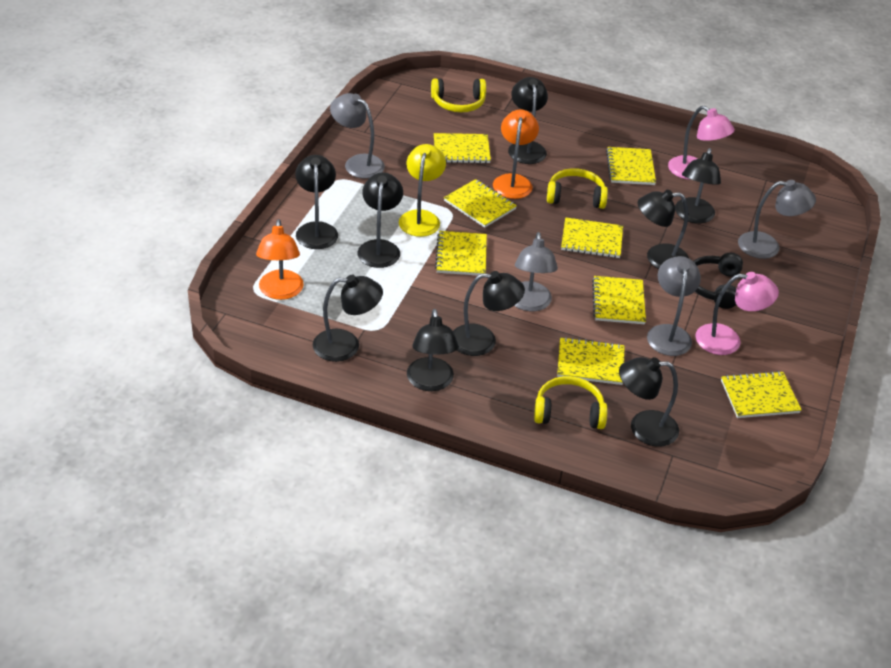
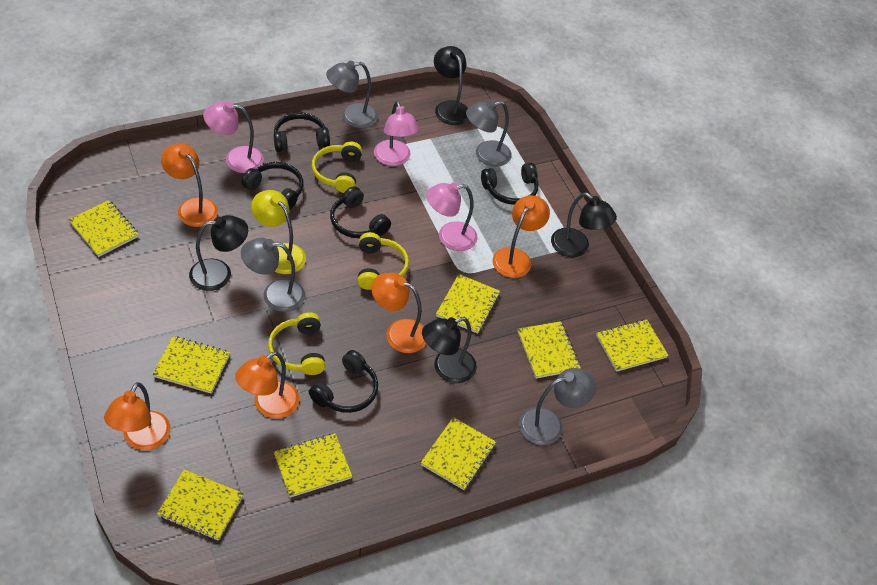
black headphones: [693,253,743,309] = 1 -> [241,162,303,210] [274,112,330,152] [309,350,378,413] [330,186,391,238] [481,163,539,205] = 5
black lamp: [295,155,338,249] [313,275,383,362] [358,173,403,268] [407,309,459,391] [453,271,525,356] [508,77,548,164] [619,357,679,447] [638,190,689,269] [675,148,721,223] = 9 -> [189,215,248,291] [422,317,477,383] [434,46,468,125] [551,192,617,257] = 4
orange lamp: [256,219,304,300] [493,109,539,199] = 2 -> [104,382,171,450] [161,143,218,227] [235,351,299,419] [371,273,427,353] [492,195,550,278] = 5
pink lamp: [668,106,735,180] [695,272,779,355] = 2 -> [203,101,264,173] [374,101,419,166] [426,182,477,251] = 3

